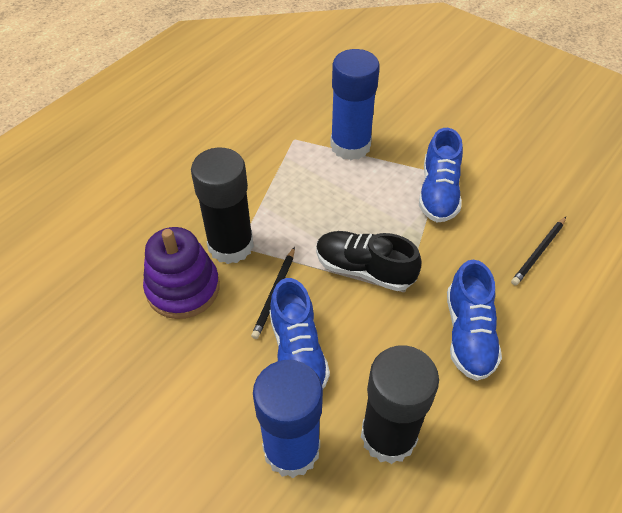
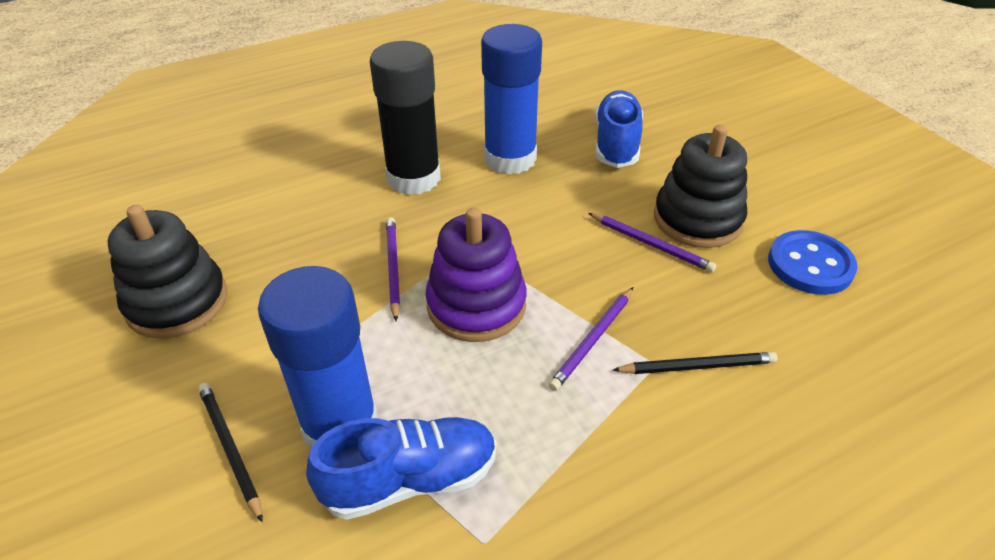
black glue stick: [191,147,254,264] [361,345,439,464] = 2 -> [370,41,441,195] = 1
black shoe: [316,231,421,291] = 1 -> none = 0
black stacking toy: none = 0 -> [107,205,227,339] [654,125,747,248] = 2
blue button: none = 0 -> [768,230,858,295] = 1
blue shoe: [270,278,330,389] [419,128,463,223] [447,260,502,381] = 3 -> [306,417,496,520] [595,90,643,168] = 2
purple pencil: none = 0 -> [386,217,400,321] [548,287,633,391] [588,213,716,272] = 3

